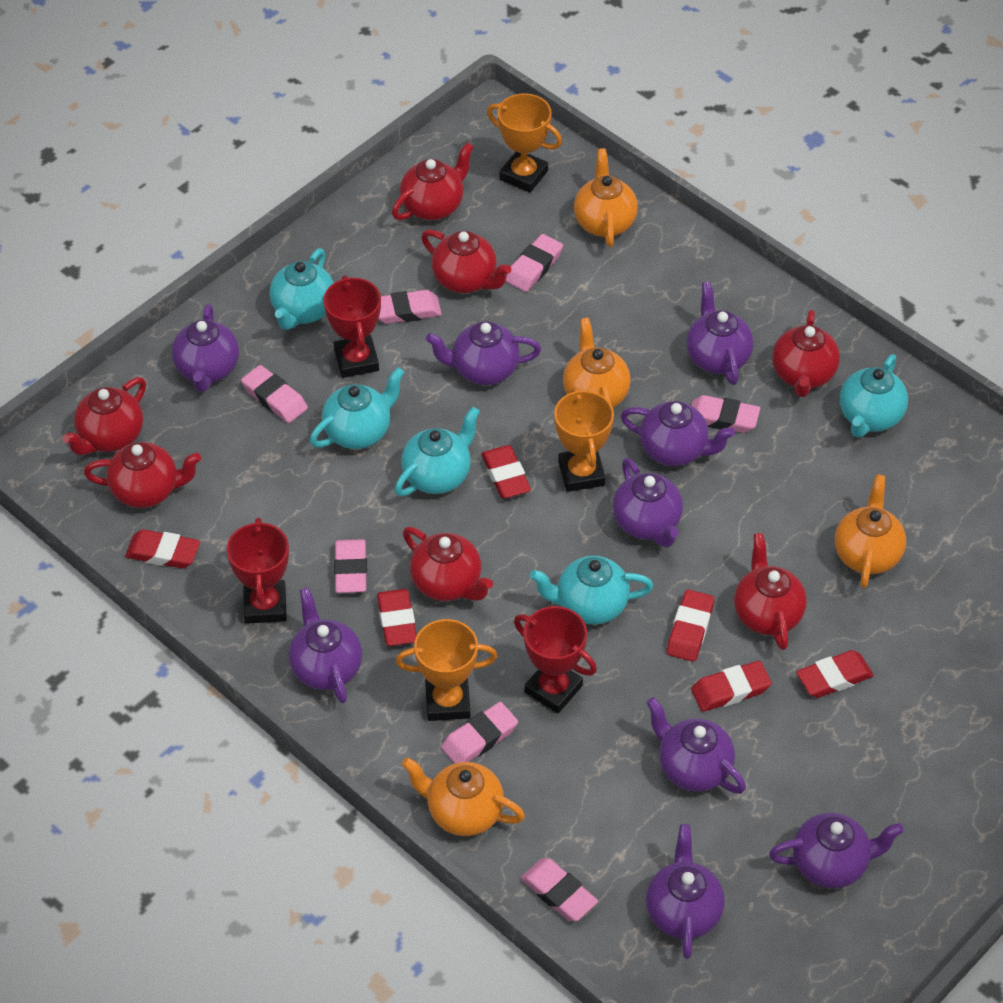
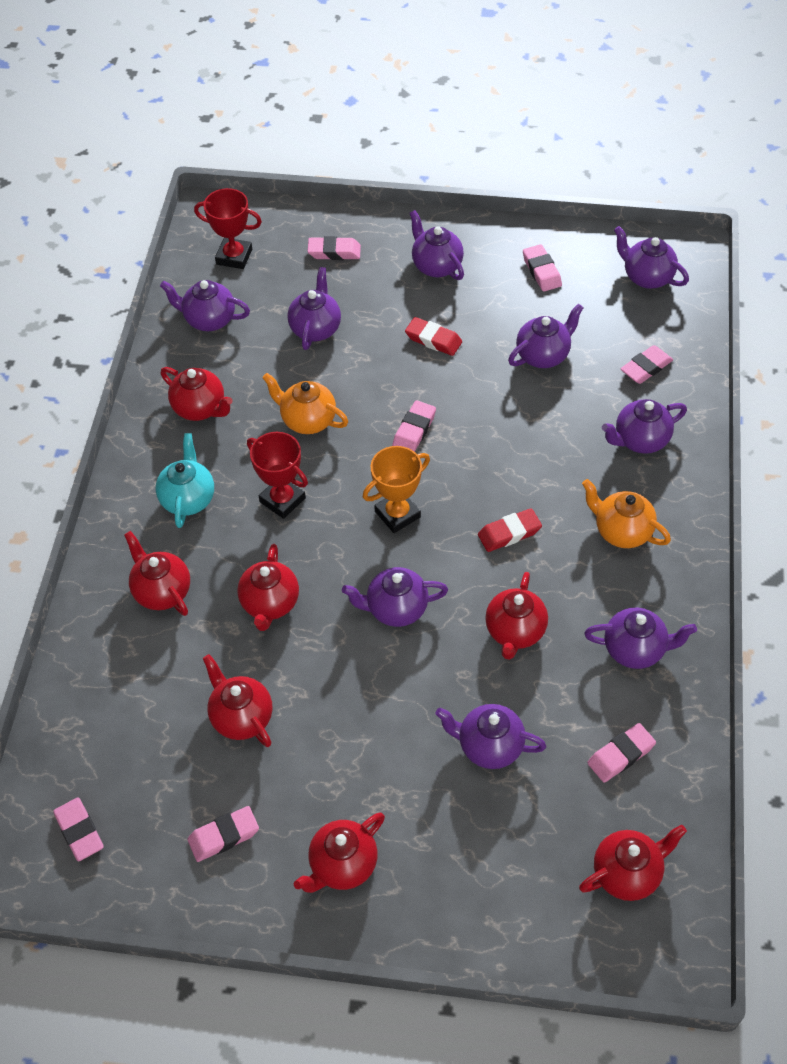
orange teapot: [402,757,525,836] [563,318,631,408] [574,148,638,247] [835,474,906,588] = 4 -> [262,373,348,434] [582,479,671,548] = 2
orange trophy: [396,619,497,721] [487,93,562,193] [554,387,614,492] = 3 -> [363,446,430,533] = 1
red eraser: [125,529,200,568] [377,589,417,646] [481,445,531,498] [667,590,714,662] [691,661,772,712] [796,650,874,698] = 6 -> [405,317,462,356] [478,508,542,552] = 2
red trophy: [226,518,289,624] [323,275,381,378] [514,606,597,713] = 3 -> [194,188,262,269] [247,432,308,519] = 2
turquoise teapot: [270,248,334,330] [310,367,405,449] [395,407,480,496] [530,556,653,625] [840,354,908,438] = 5 -> [156,433,214,528] = 1

